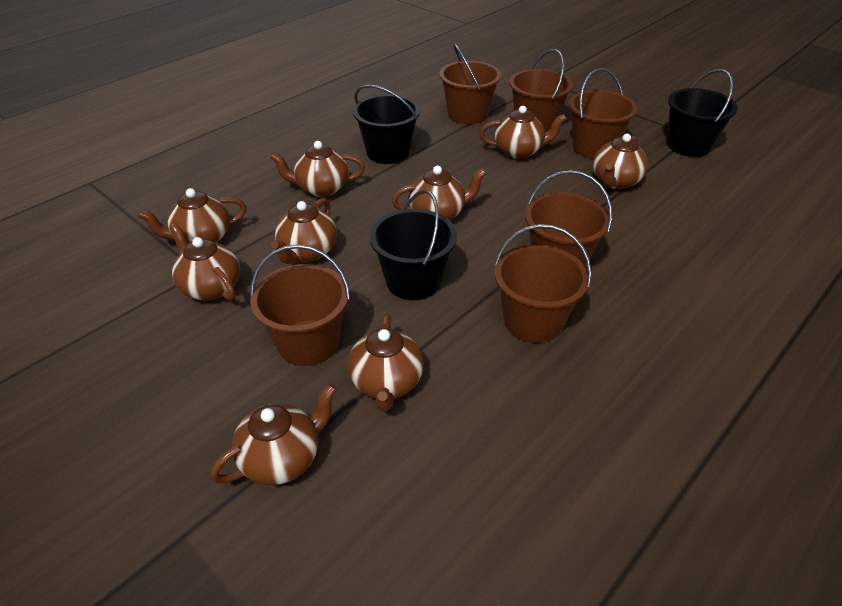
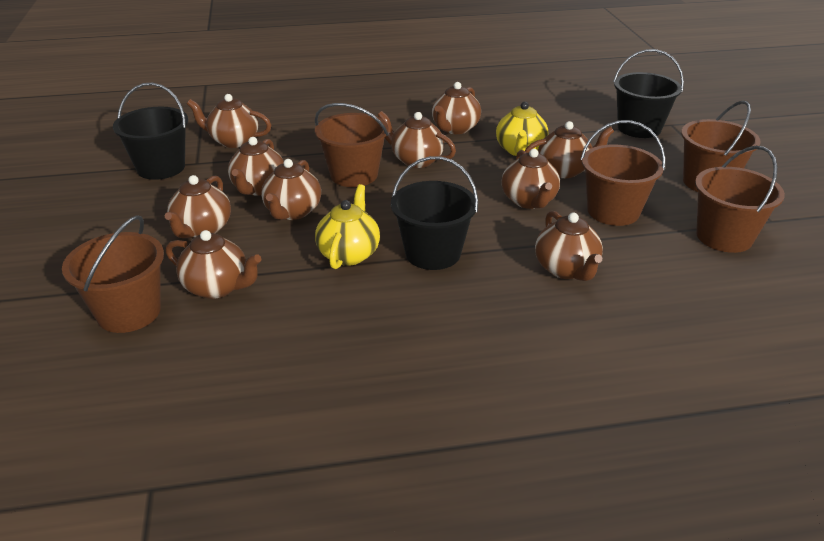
brown bucket: [250,244,350,366] [439,44,501,124] [494,224,592,343] [509,49,573,132] [525,170,612,267] [569,68,637,159] = 6 -> [62,215,164,333] [315,103,388,187] [580,120,666,226] [681,101,761,192] [695,146,785,253] = 5
brown teapot: [137,188,246,243] [169,223,240,301] [210,384,337,485] [270,141,365,197] [271,198,337,264] [348,314,424,411] [392,166,487,220] [479,106,567,159] [593,134,648,189] = 9 -> [165,175,231,238] [166,230,261,299] [187,94,271,148] [228,137,284,196] [261,159,321,220] [378,111,456,168] [432,82,481,134] [501,149,560,209] [525,121,614,178] [535,211,603,281] = 10
yellow teapot: none = 0 -> [315,184,380,269] [496,102,548,156] = 2

